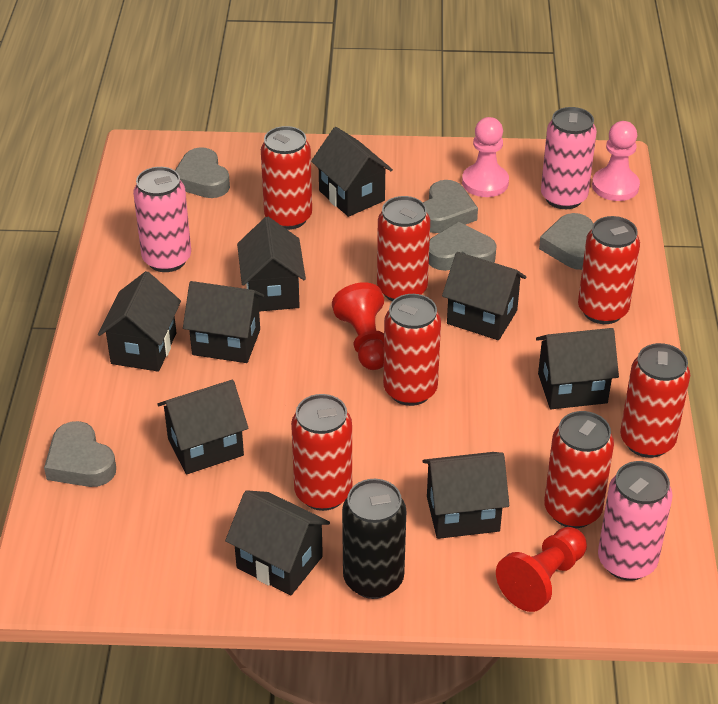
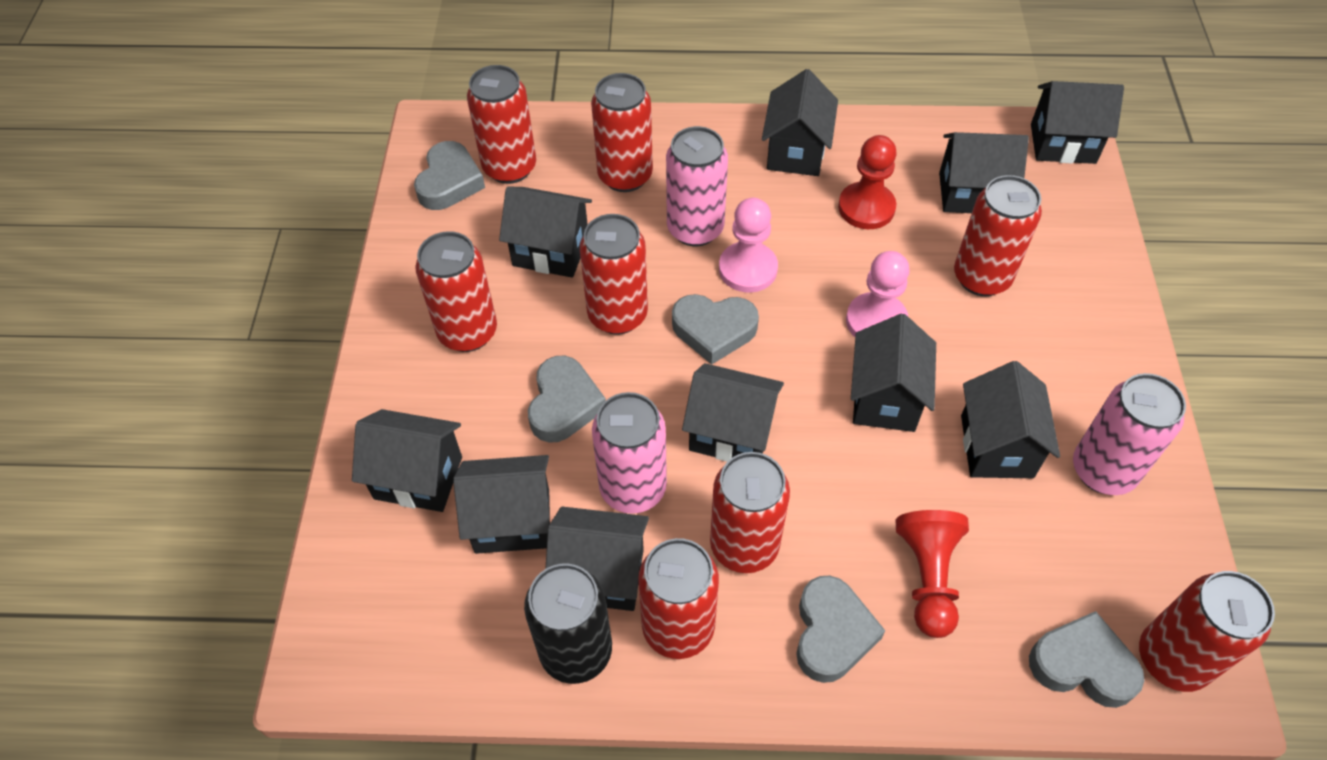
black house: [98,271,181,372] [157,380,248,474] [183,281,264,363] [225,490,330,595] [237,217,306,312] [311,127,393,217] [422,452,509,539] [442,252,526,340] [536,328,619,409] = 9 -> [352,409,462,512] [453,455,550,554] [499,187,592,278] [545,507,649,611] [682,363,784,462] [762,69,838,176] [851,313,936,432] [939,132,1029,213] [961,361,1060,478] [1031,81,1124,164] = 10
red can: [261,126,312,230] [291,394,352,511] [377,196,430,301] [383,294,441,406] [544,411,614,528] [578,216,640,324] [620,343,690,458] = 7 -> [415,231,497,352] [467,65,536,184] [580,214,648,335] [591,73,653,192] [638,538,719,659] [710,452,790,573] [954,175,1042,296] [1139,571,1275,692] = 8

